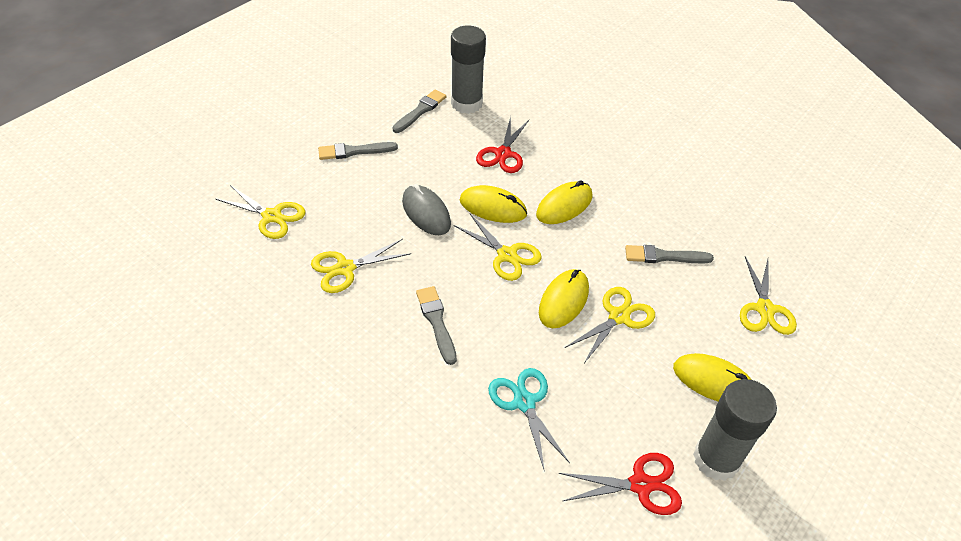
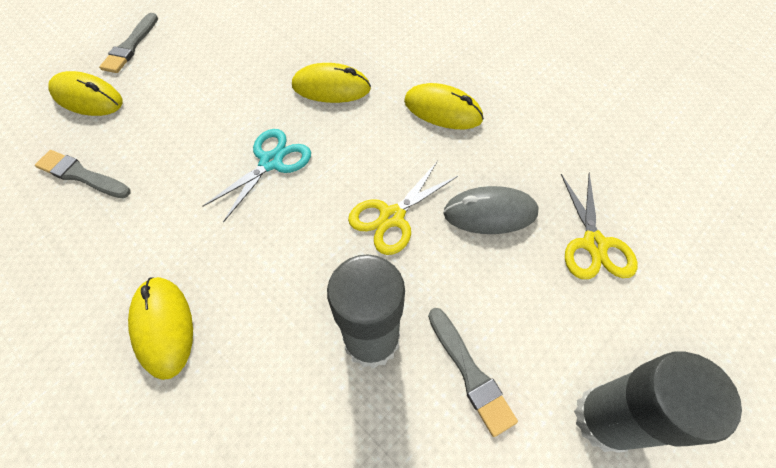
grey brush: [318,142,398,160] [392,90,447,133] [416,286,457,365] [625,245,714,263] = 4 -> [35,150,131,198] [99,13,158,73] [428,308,518,437] = 3
red scissors: [476,116,529,173] [559,453,682,515] = 2 -> none = 0
yellow scissors: [216,185,306,239] [311,239,412,293] [454,214,542,281] [565,287,655,363] [740,256,797,335] = 5 -> [348,161,458,255] [561,173,637,279] = 2

